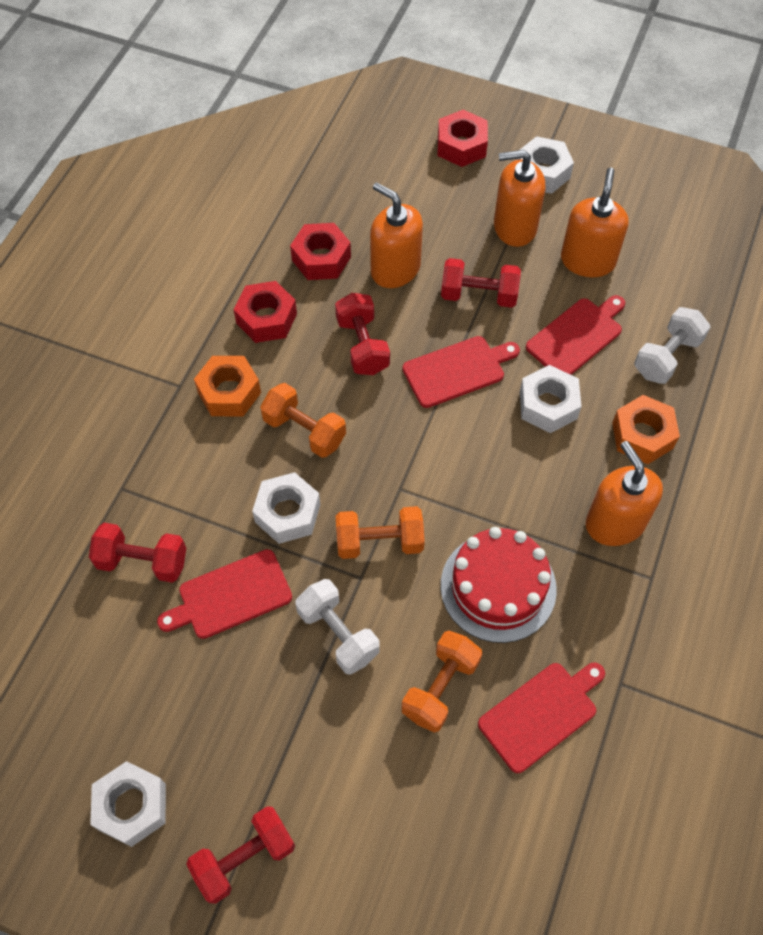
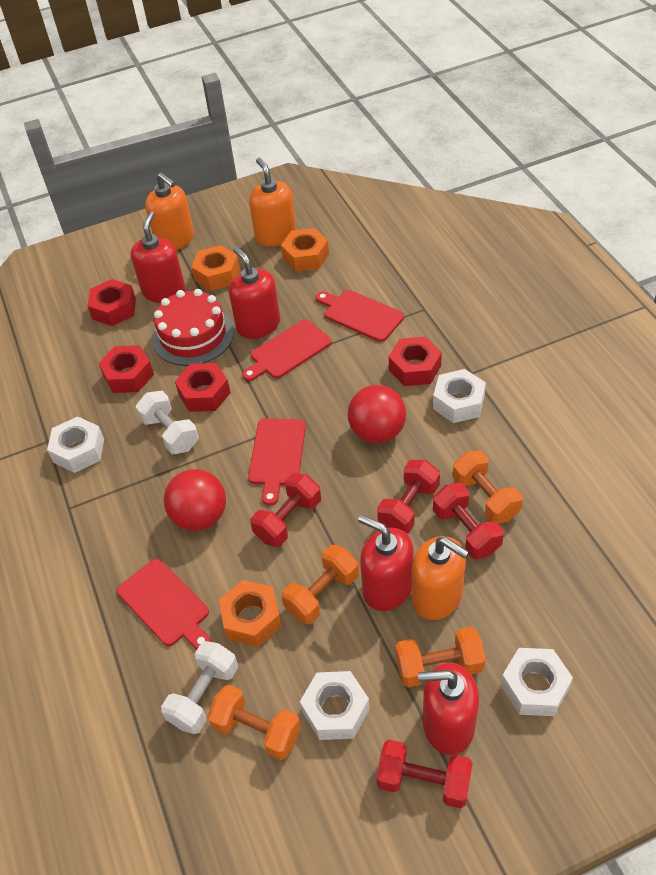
orange dumbbell: [260,383,346,458] [336,506,425,559] [401,631,482,733] = 3 -> [207,685,301,760] [281,545,359,624] [396,627,486,687] [453,451,523,524] = 4
orange nut: [194,356,261,417] [612,395,680,464] = 2 -> [191,245,240,291] [219,580,282,647] [281,228,329,271] = 3
orange soap dispenser: [370,182,423,288] [494,150,545,247] [561,168,629,277] [586,441,663,546] = 4 -> [145,172,194,250] [249,158,296,247] [412,536,469,620] = 3
red ball: none = 0 -> [164,469,226,531] [348,385,406,443] = 2
red nut: [233,281,297,343] [290,223,351,280] [438,110,488,167] = 3 -> [88,279,136,326] [98,345,154,393] [175,363,231,412] [389,337,442,386] = 4
red soap dispenser: none = 0 -> [131,211,185,303] [229,247,280,339] [358,515,414,611] [418,663,479,755] = 4

